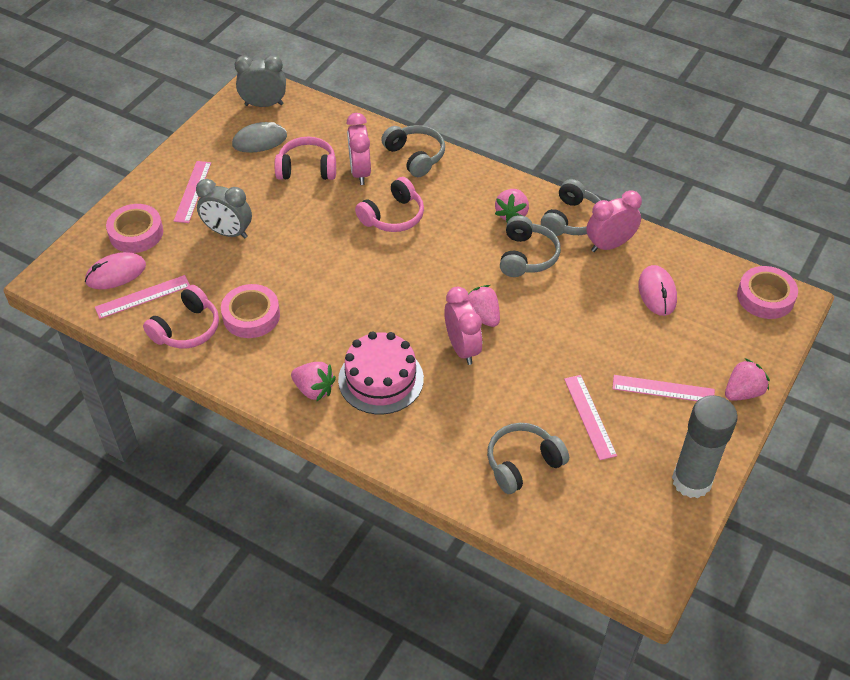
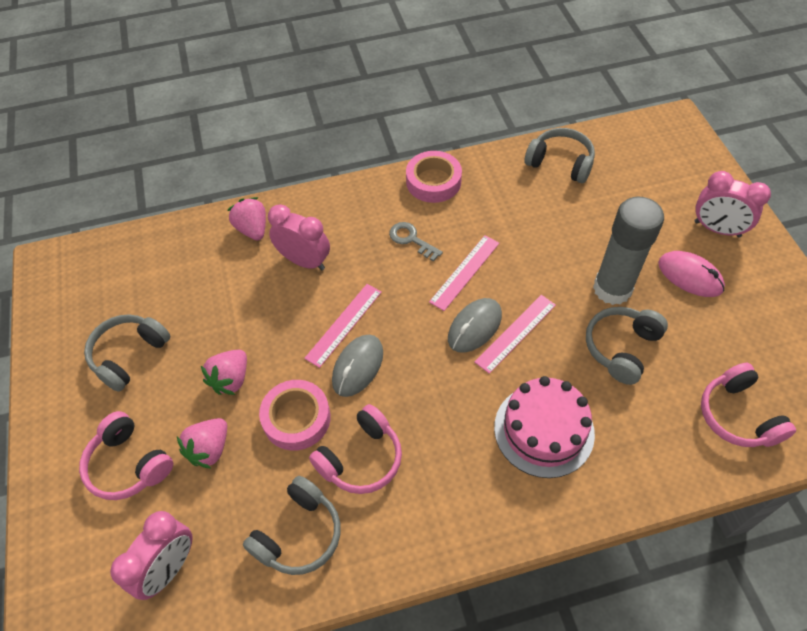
grey clock: [196,179,252,238] [235,55,286,107] = 2 -> none = 0
grey key: none = 0 -> [389,222,443,262] = 1
grey mouse: [232,122,287,153] = 1 -> [332,335,383,397] [448,298,502,353] = 2
pink mouse: [85,252,146,289] [638,265,677,316] = 2 -> [658,251,725,297] = 1
pink ruler: [95,275,190,319] [174,161,211,223] [564,375,617,460] [612,375,715,401] = 4 -> [304,284,382,368] [429,235,499,311] [475,295,556,374] = 3
pink strawberry: [291,362,336,402] [467,285,500,327] [495,189,529,222] [725,358,770,401] = 4 -> [177,418,227,469] [201,350,247,395] [227,197,266,241] = 3
pink tape: [106,204,163,253] [221,284,280,338] [737,266,798,319] = 3 -> [259,380,331,451] [406,151,462,203] = 2

